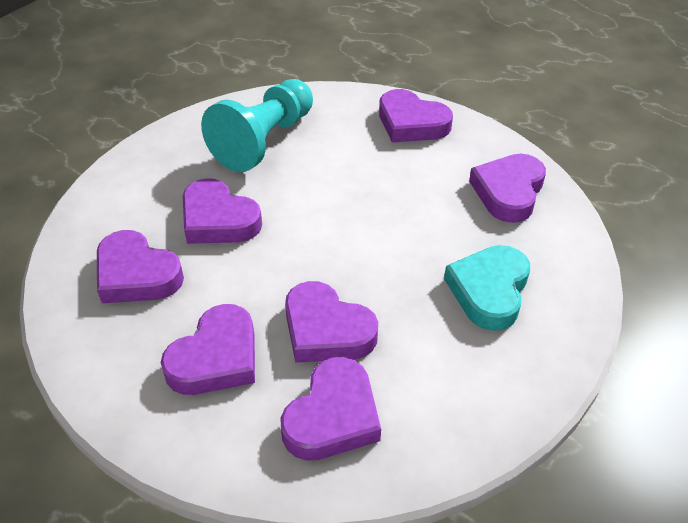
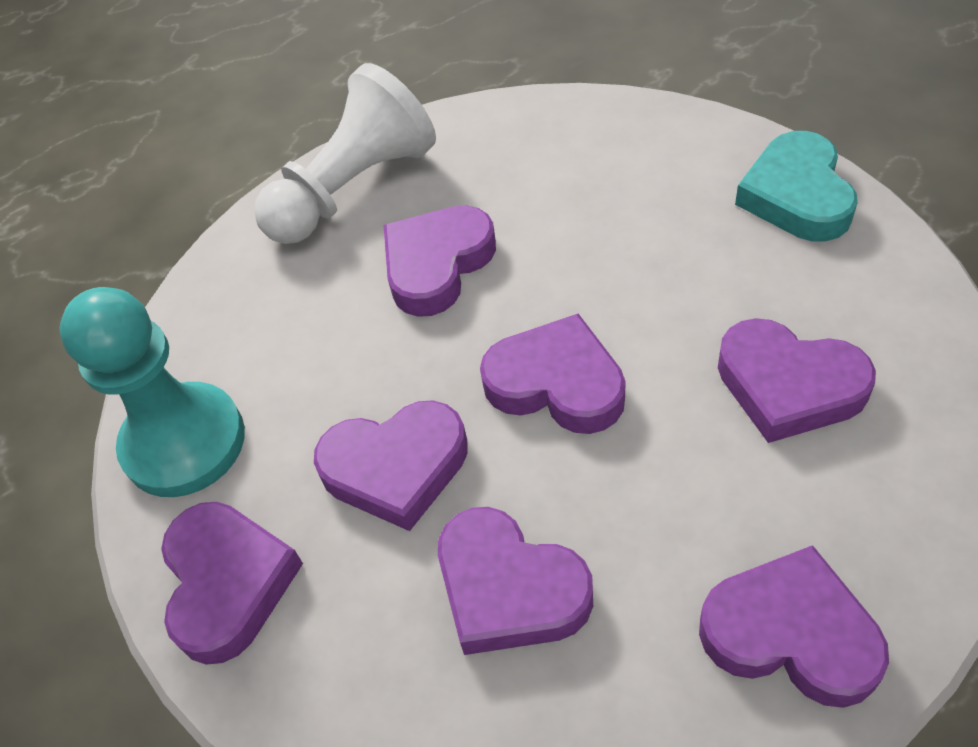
white pawn: none = 0 -> [254,63,436,244] = 1

